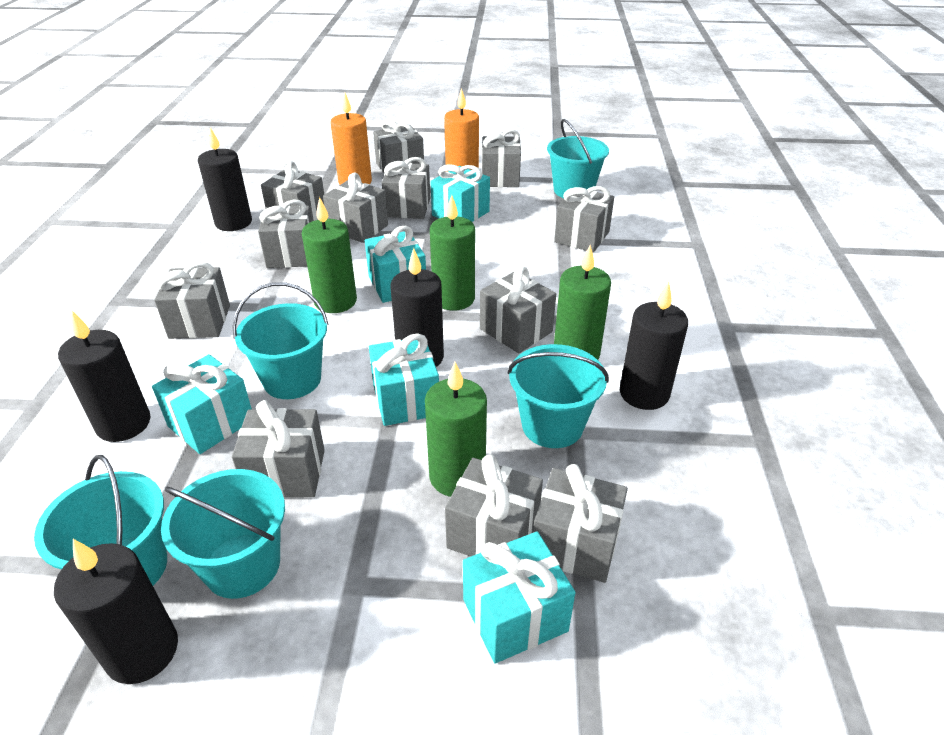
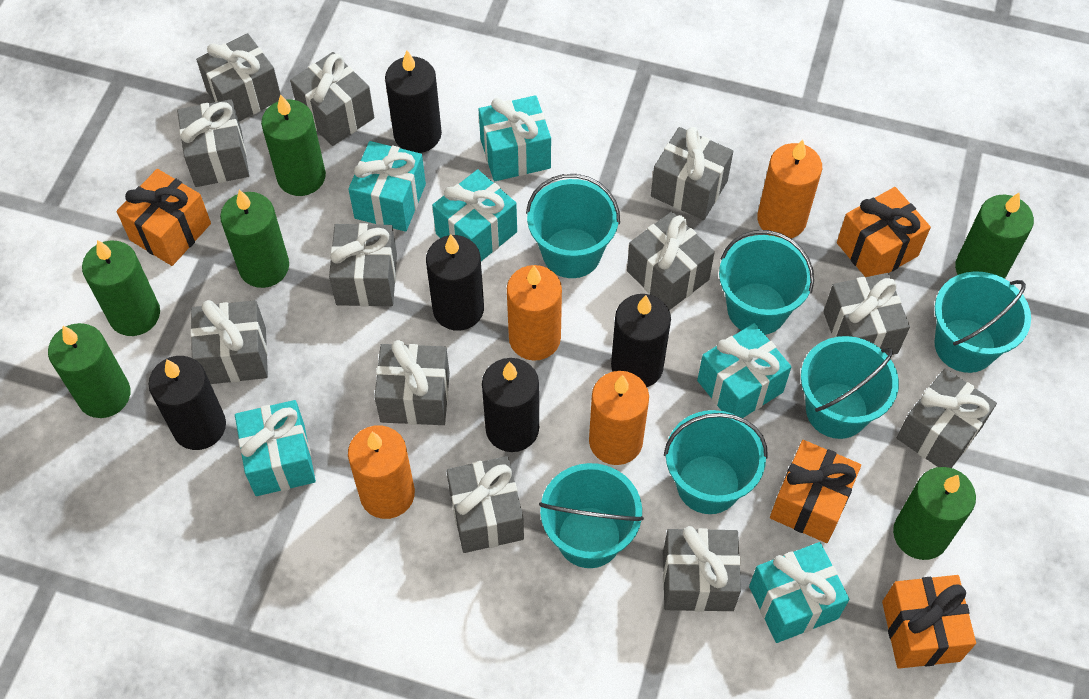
green candle: [302,197,357,313] [425,362,487,497] [430,195,475,311] [554,245,611,360] = 4 -> [48,323,130,418] [82,240,160,336] [220,190,289,288] [261,94,326,196] [893,467,976,560] [955,193,1034,279] = 6
orange candle: [330,93,372,185] [444,88,479,172] = 2 -> [348,425,415,519] [507,265,562,361] [589,371,649,465] [757,139,822,238] = 4
orange gift: none = 0 -> [117,169,211,266] [770,440,861,543] [837,187,931,277] [882,575,976,669] = 4
turquoise bucket: [34,455,167,585] [161,469,285,599] [233,282,329,399] [508,344,609,448] [547,119,609,198] = 5 -> [526,174,620,278] [539,463,644,568] [664,410,768,514] [719,230,814,335] [801,336,899,439] [934,271,1031,373] = 6
turquoise gift: [152,354,252,454] [365,226,426,303] [369,334,439,426] [430,164,490,222] [463,532,576,663] = 5 -> [235,400,316,496] [348,141,426,232] [432,169,517,261] [479,95,551,181] [697,323,791,418] [749,542,849,643] = 6

